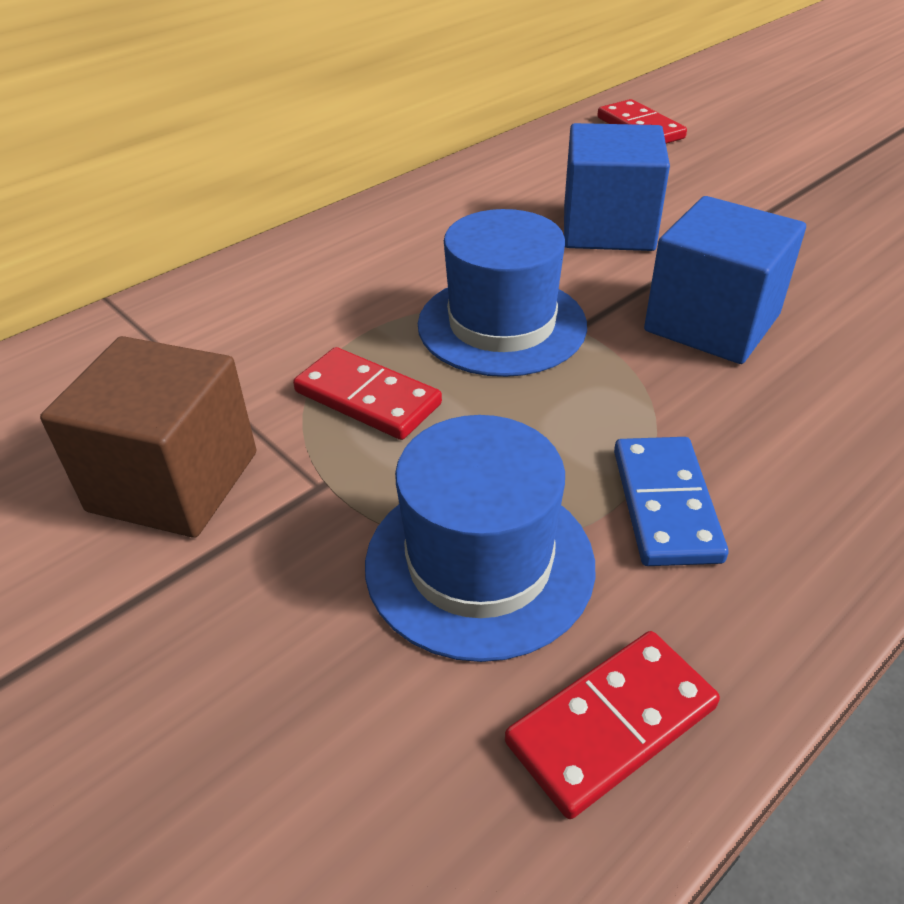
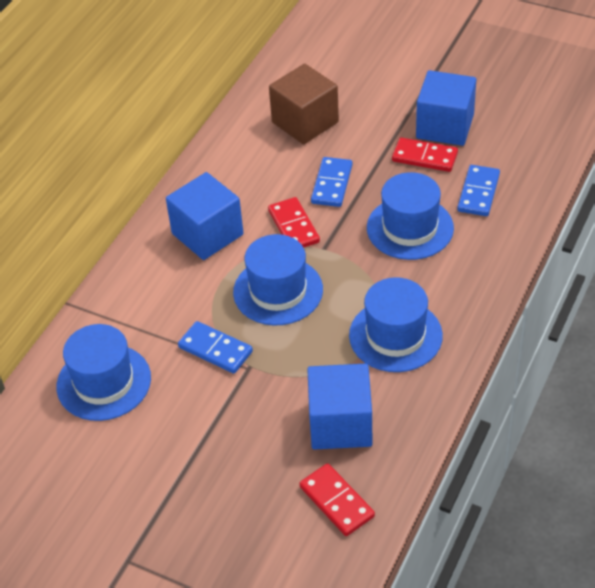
blue cube: [564,123,670,251] [644,196,806,364] = 2 -> [166,172,243,260] [307,363,372,450] [416,70,476,146] = 3
blue domino: [614,437,728,566] = 1 -> [178,321,253,373] [311,157,353,207] [457,165,500,216] = 3
blue hat: [365,415,595,662] [418,209,587,377] = 2 -> [56,324,151,421] [233,234,323,325] [349,277,443,372] [367,172,454,260] = 4

